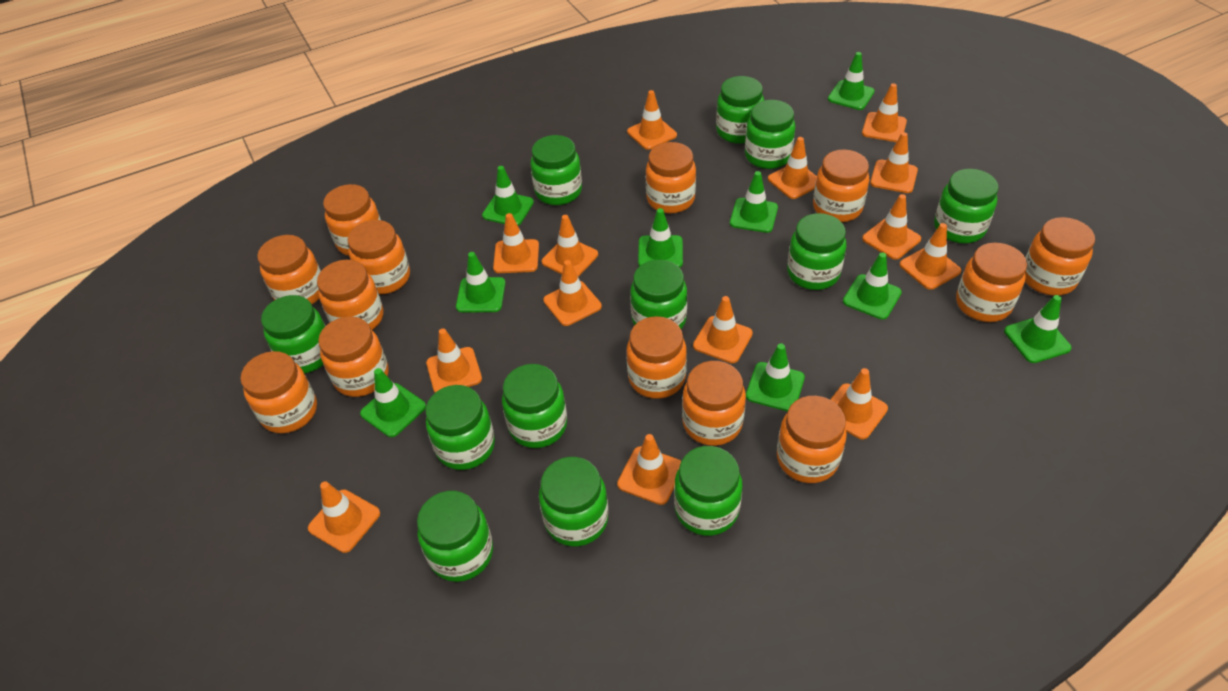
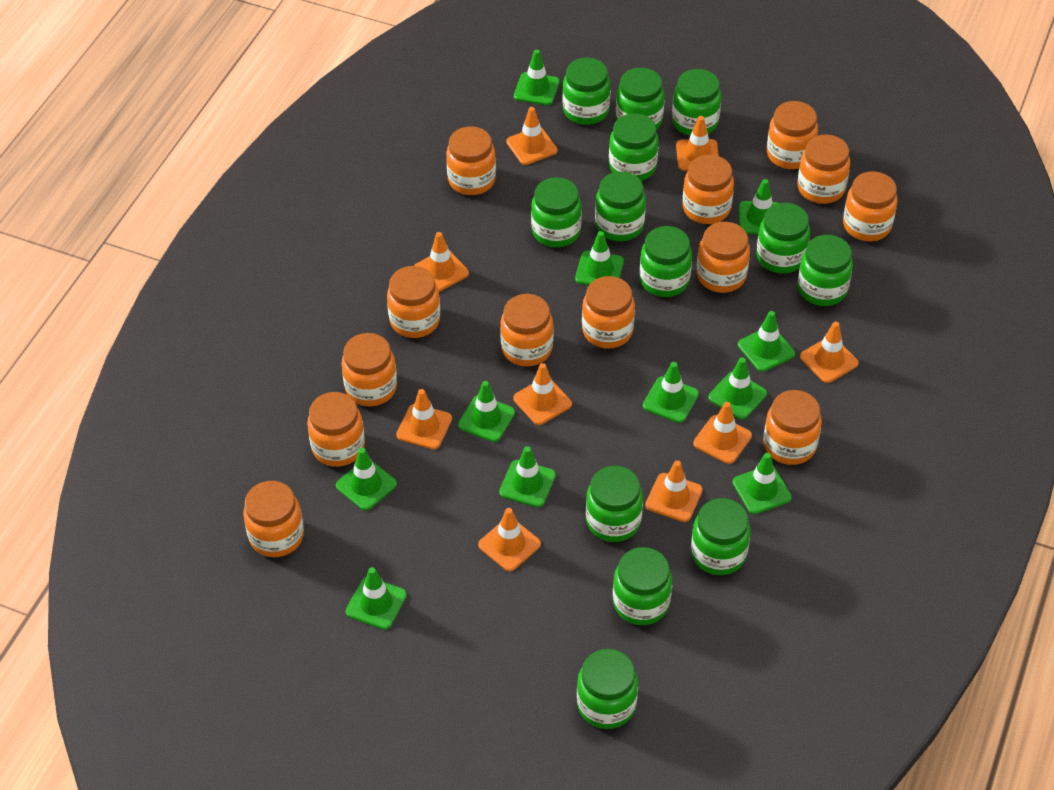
green jar: [261,295,325,374] [417,491,493,582] [426,385,495,470] [502,364,567,448] [531,135,582,205] [539,457,608,547] [630,260,687,329] [674,446,743,536] [716,76,764,144] [745,100,796,169] [787,213,847,290] [934,169,999,243] = 12 -> [531,177,582,248] [563,58,610,125] [577,649,638,729] [586,466,643,542] [595,171,646,241] [609,113,659,181] [613,547,672,625] [616,68,664,130] [640,226,692,297] [672,69,721,136] [691,498,751,575] [757,203,810,273] [798,235,853,306] = 13
green traffic cone: [360,368,426,437] [456,252,506,312] [482,166,534,226] [638,208,683,268] [730,171,778,233] [746,344,805,411] [828,52,875,110] [843,253,902,320] [1004,295,1072,363] = 9 -> [336,448,397,511] [346,567,407,630] [458,381,515,442] [499,446,556,507] [514,50,560,105] [575,231,624,285] [643,362,699,423] [708,357,767,420] [733,453,792,514] [738,311,795,372] [739,179,779,234] = 11
orange traffic cone: [308,481,380,553] [426,328,482,392] [493,213,539,273] [542,215,598,277] [543,260,602,326] [617,434,681,505] [627,90,677,150] [693,296,753,363] [768,137,817,199] [830,368,888,440] [862,83,907,142] [862,194,921,260] [870,132,918,193] [899,223,961,290] = 14 -> [396,389,452,449] [414,232,469,292] [478,508,541,571] [506,107,558,165] [513,363,572,425] [645,460,703,522] [676,116,719,171] [693,402,752,464] [800,322,859,383] = 9

